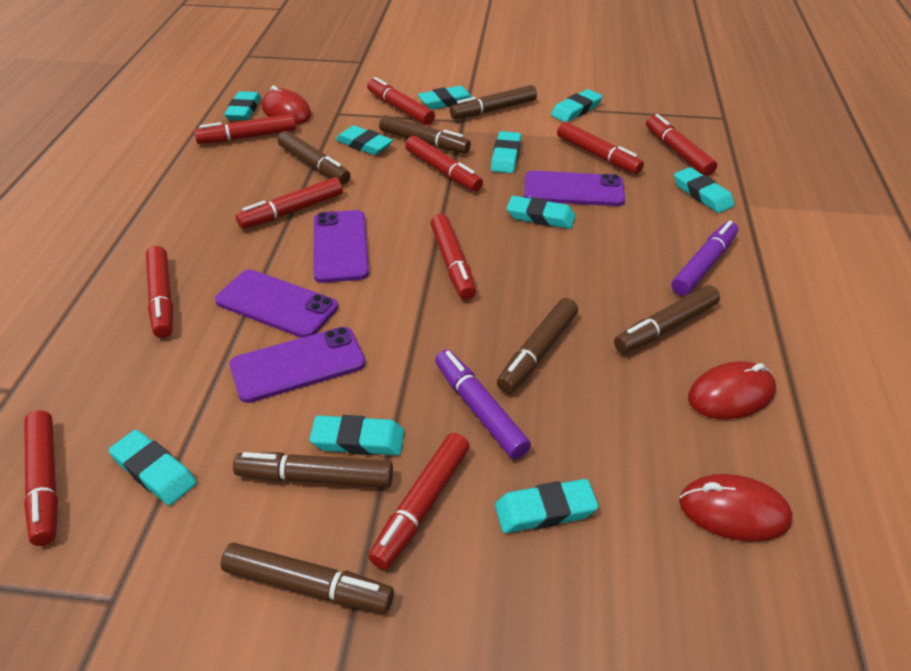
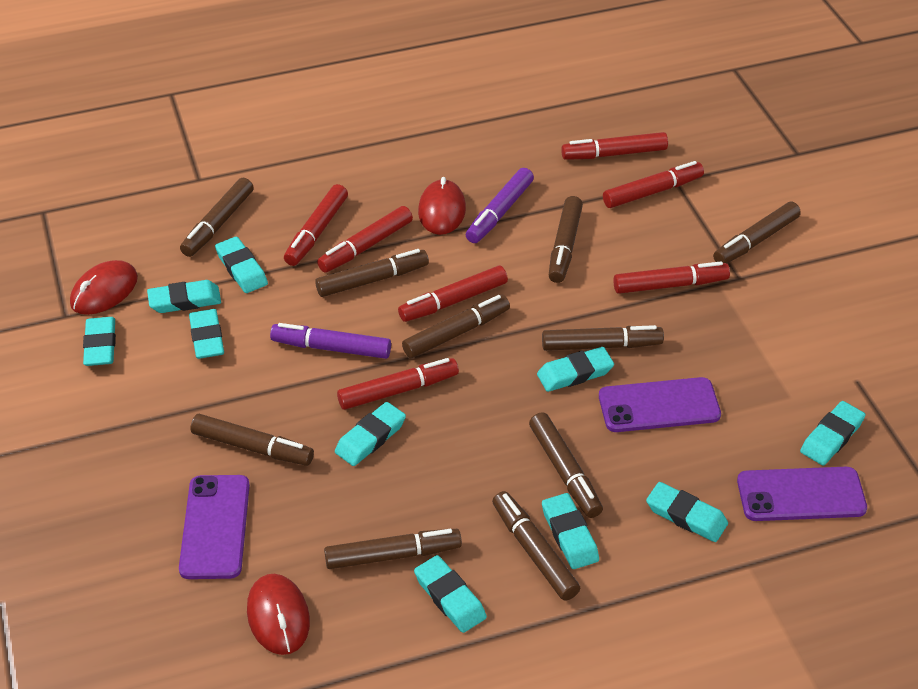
brown marker: [221,543,394,613] [233,452,393,488] [278,131,351,184] [379,115,471,154] [450,85,537,119] [497,298,578,393] [614,285,720,354] = 7 -> [180,178,254,257] [190,414,314,466] [315,249,429,297] [324,529,462,569] [402,295,510,358] [492,491,580,601] [529,412,603,518] [542,325,664,351] [549,196,583,283] [713,202,801,263] = 10
purple phone: [215,269,338,338] [230,327,366,403] [313,210,369,283] [524,171,625,206] = 4 -> [179,475,250,579] [599,377,721,432] [737,467,867,521] = 3
red marker: [24,410,58,546] [146,246,173,338] [194,114,296,144] [236,177,343,229] [367,77,435,125] [368,433,470,570] [405,136,483,192] [430,214,476,300] [557,122,644,174] [646,114,717,176] = 10 -> [284,184,348,266] [317,206,413,273] [337,358,459,410] [398,265,508,322] [561,132,668,160] [603,161,704,208] [613,261,730,294] = 7

